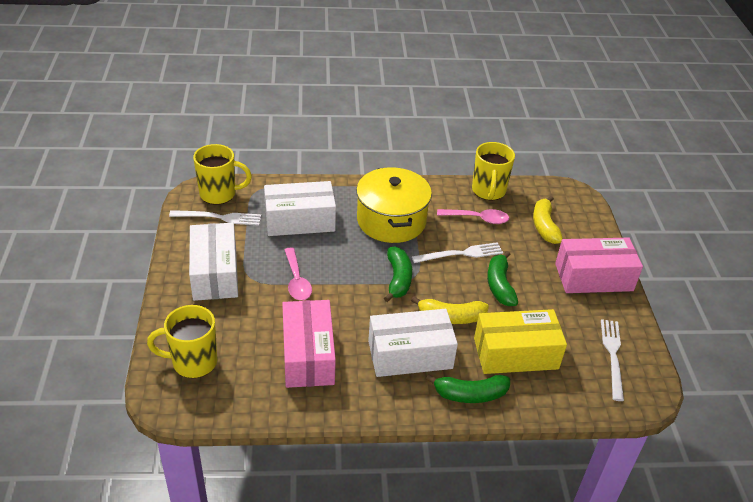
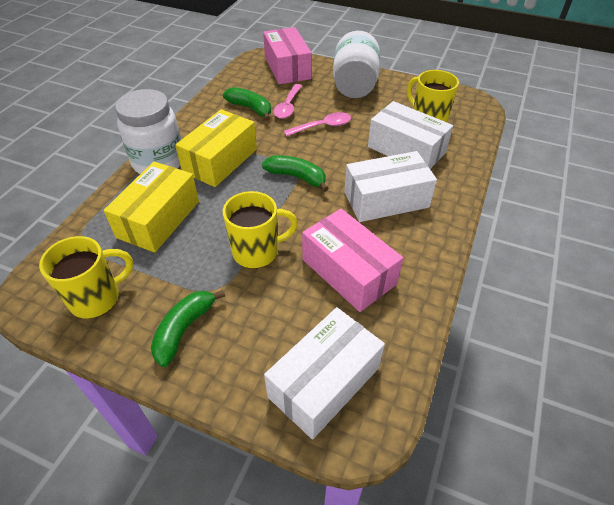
white fork: [169,210,261,225] [412,242,503,263] [601,319,624,401] = 3 -> none = 0
white jar: none = 0 -> [115,89,181,174] [333,31,380,98] = 2
yellow banana: [411,296,489,324] [533,196,563,244] = 2 -> none = 0
yellow box: [474,309,567,374] = 1 -> [104,162,199,253] [175,109,257,187] = 2
yellow pot: [356,167,432,243] = 1 -> none = 0

